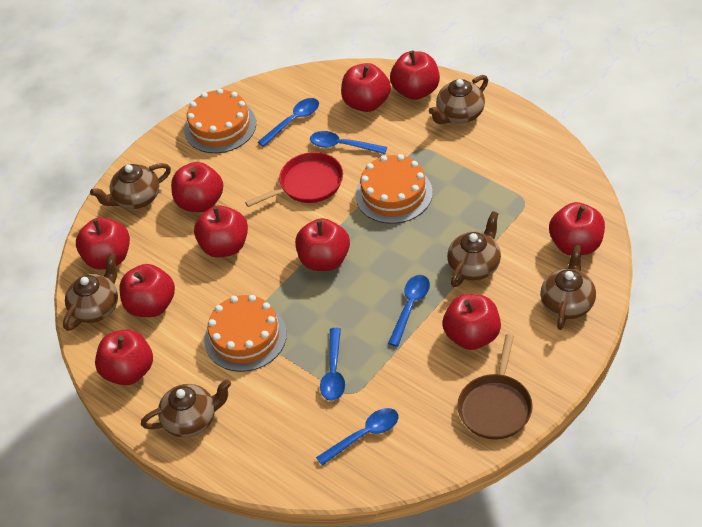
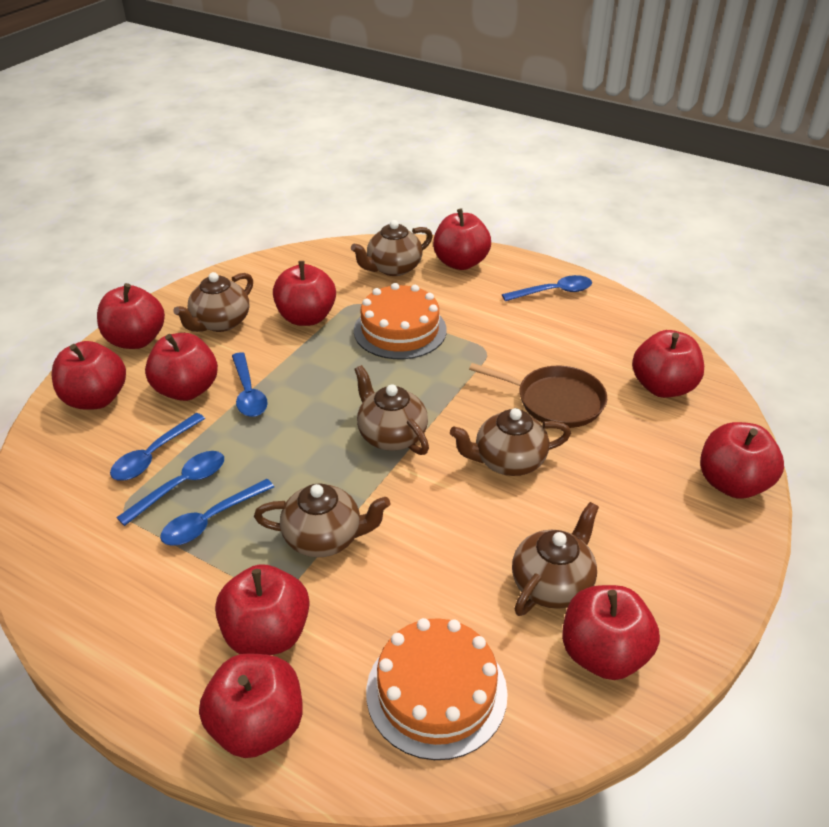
orange cake: [184,89,256,153] [204,295,287,372] [356,154,433,224] = 3 -> [354,283,447,359] [366,618,508,760] = 2
red pan: [245,152,343,207] = 1 -> none = 0

